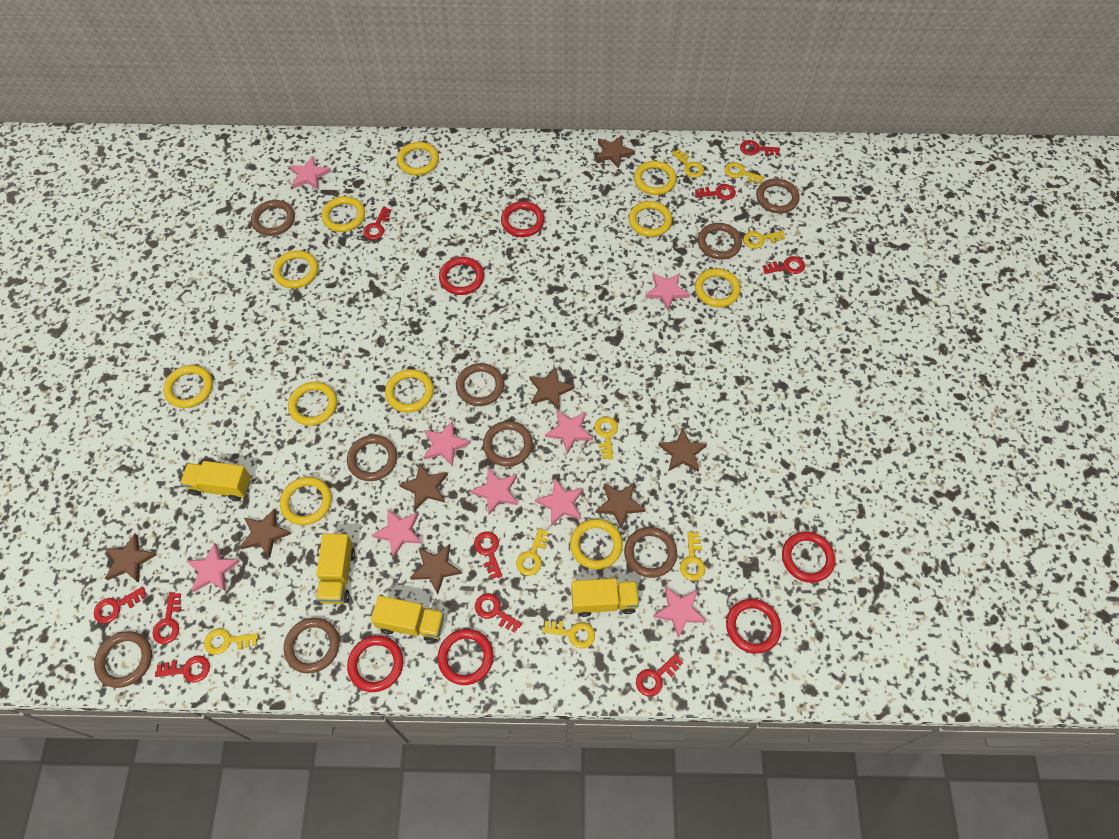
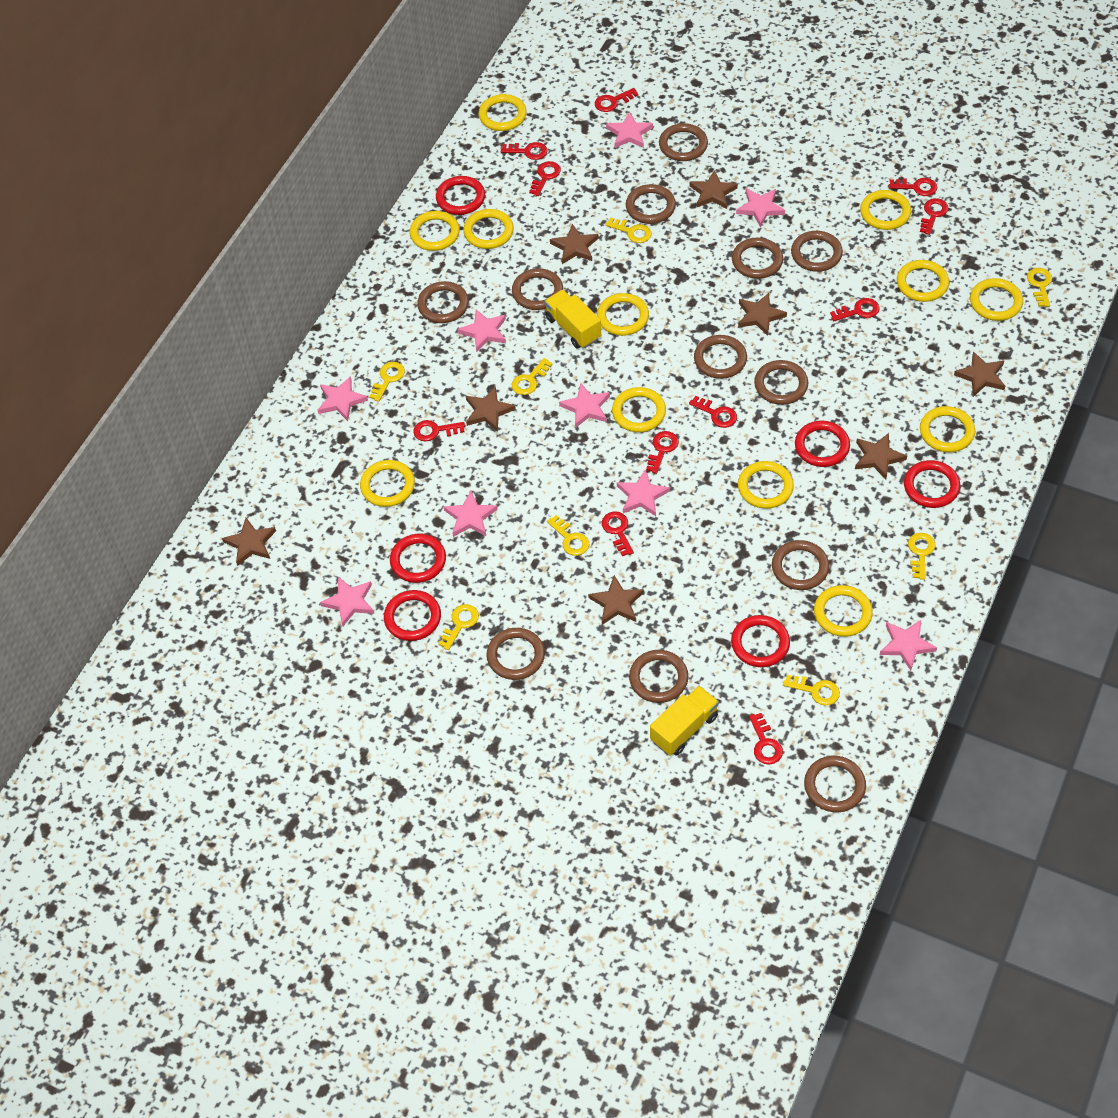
brown ring: [94,631,152,688] [251,200,295,236] [284,618,340,674] [347,435,397,481] [456,363,504,406] [483,421,533,467] [624,527,677,578] [698,223,742,260] [756,178,800,213] = 9 -> [417,281,469,323] [487,628,545,680] [512,268,563,310] [626,184,676,224] [629,650,688,703] [659,123,708,161] [694,335,747,379] [732,238,783,279] [754,360,808,405] [772,540,829,590] [791,231,843,272] [804,756,866,812] = 12
red key: [94,587,146,623] [152,592,181,644] [155,655,210,683] [363,207,391,240] [474,531,502,579] [475,593,522,633] [636,653,683,696] [695,184,736,200] [740,140,780,156] [763,256,805,274] = 10 -> [413,420,465,441] [501,142,548,160] [529,161,561,196] [595,88,638,112] [602,511,634,556] [646,431,679,474] [689,396,737,428] [749,713,783,765] [830,298,880,321] [889,178,937,196] [920,198,949,235] = 11
yellow ring: [163,365,213,408] [273,250,318,288] [280,477,332,525] [288,382,337,426] [321,196,365,232] [385,369,434,413] [397,142,439,175] [570,519,623,569] [629,201,672,237] [634,161,677,195] [695,268,741,307] = 11 -> [360,460,415,507] [410,211,460,251] [463,209,514,249] [479,94,527,131] [597,293,649,336] [612,387,666,432] [738,461,794,509] [814,585,873,637] [860,190,911,230] [897,260,949,302] [920,406,975,452] [970,278,1023,321] = 12
yellow truck: [180,461,251,501] [316,534,355,604] [371,596,444,643] [571,578,639,617] = 4 -> [544,290,601,349] [650,686,719,756] = 2

